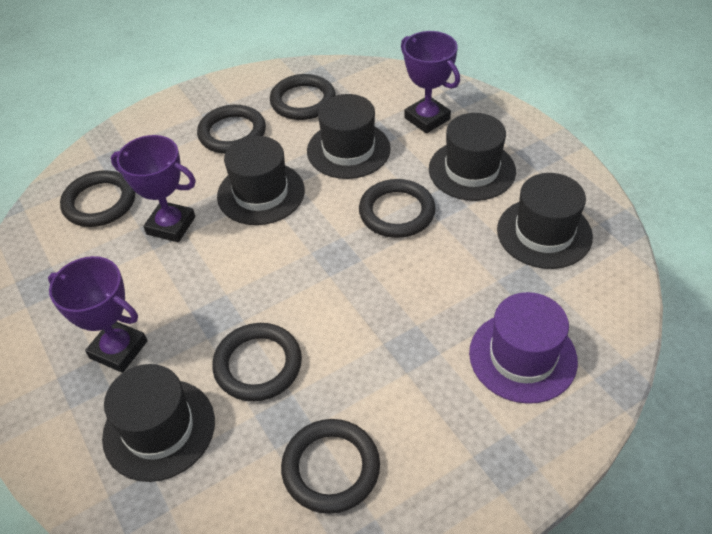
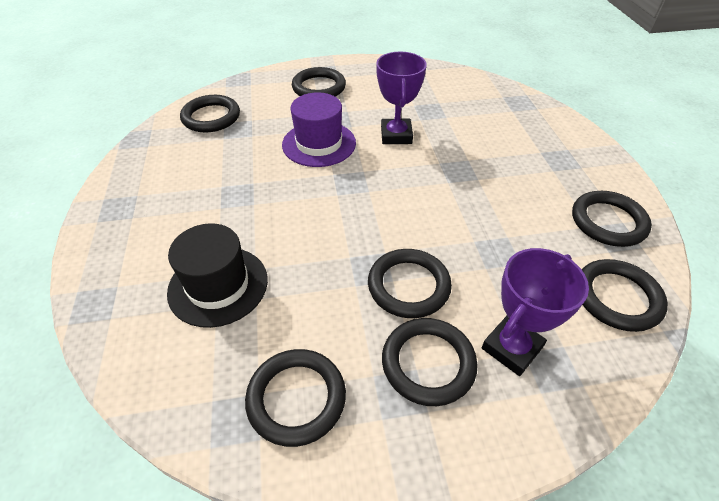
black hat: [102,364,215,482] [217,136,305,225] [307,94,391,179] [429,113,516,201] [497,173,593,269] = 5 -> [167,223,268,328] = 1
black ring: [60,170,135,227] [197,105,266,154] [212,323,302,401] [270,74,336,120] [281,419,380,514] [359,179,436,238] = 6 -> [180,95,240,132] [245,349,346,447] [292,67,346,97] [368,249,452,318] [382,318,478,406] [572,191,652,247] [582,259,668,332] = 7
purple trophy: [48,256,147,373] [111,135,196,242] [401,31,460,133] = 3 -> [376,52,427,144] [482,248,589,376] = 2

